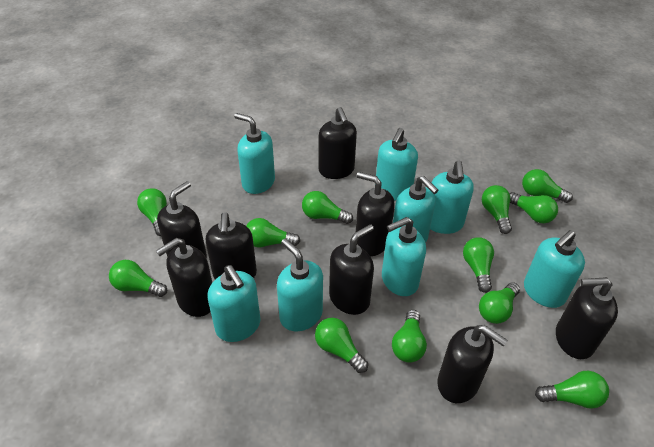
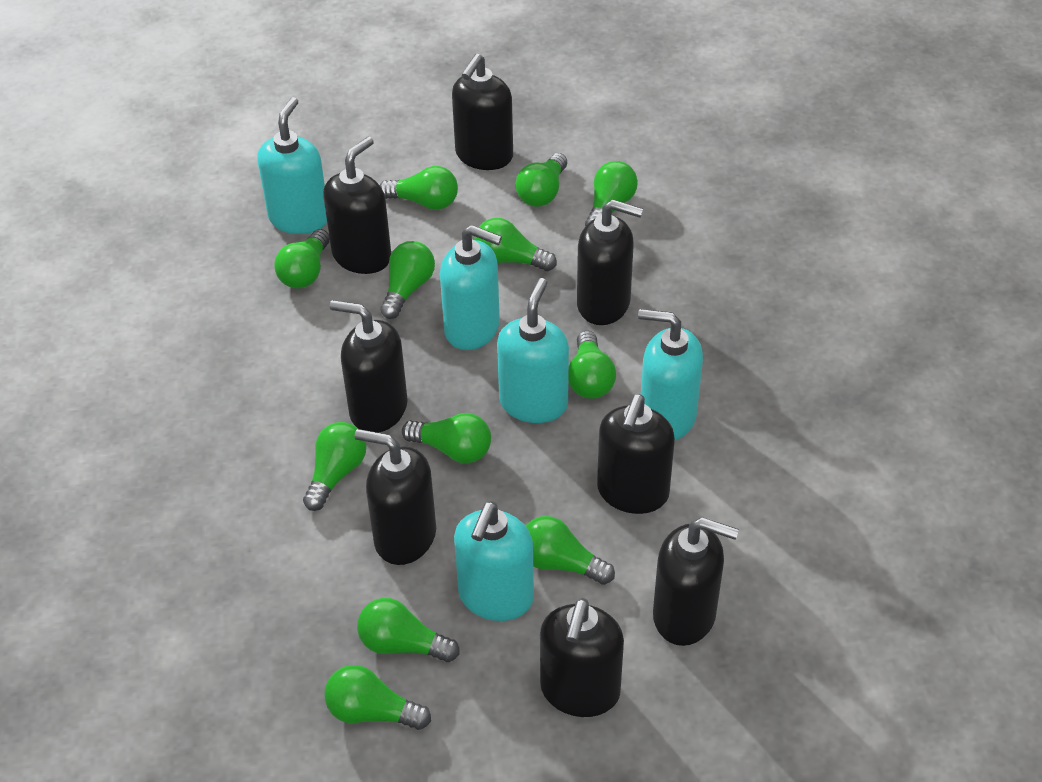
turquoise soap dispenser: [208,265,261,342] [234,113,275,194] [277,239,323,331] [376,128,418,201] [382,217,426,296] [393,176,438,243] [430,161,474,234] [524,230,585,308] = 8 -> [257,97,327,234] [440,225,502,350] [454,502,534,621] [497,278,569,423] [638,309,703,440] = 5

